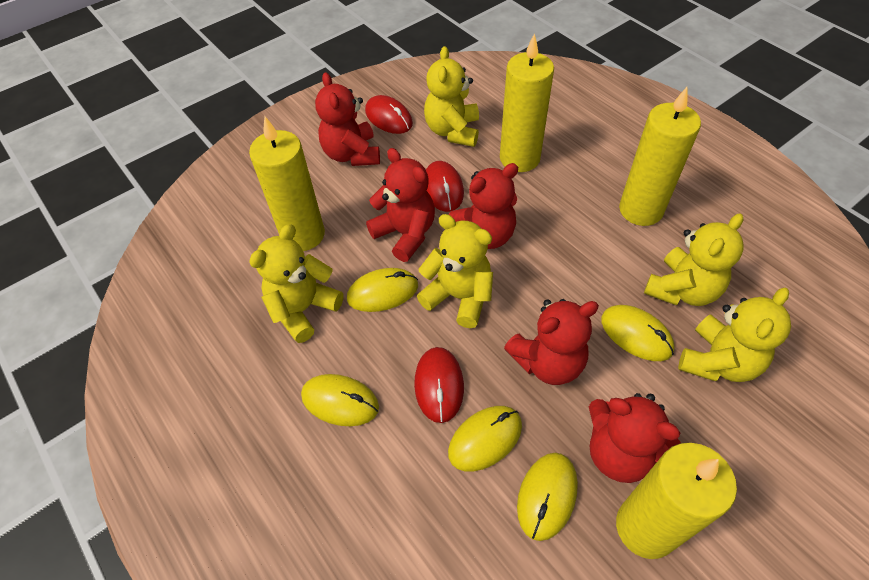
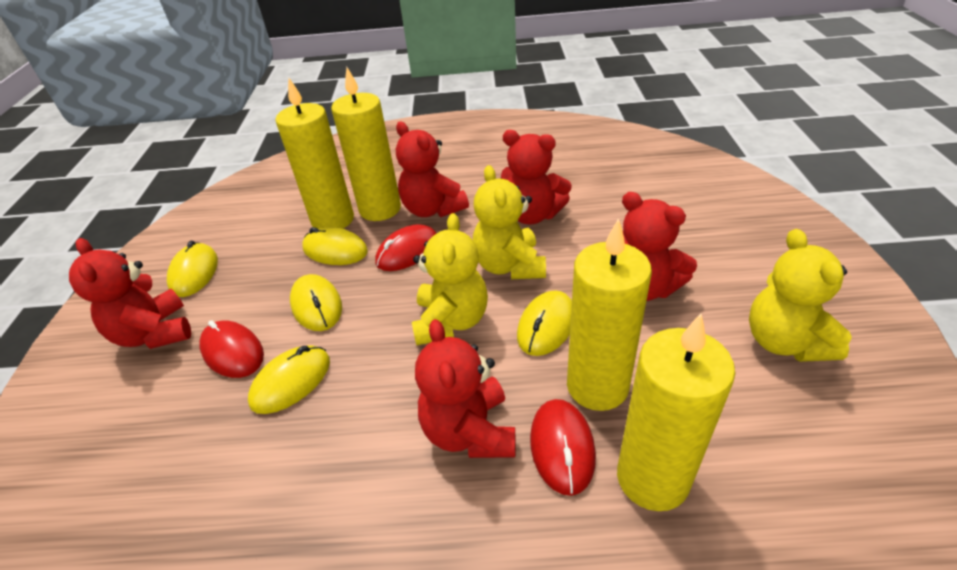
yellow teddy bear: [249,224,344,343] [417,214,493,328] [424,46,479,147] [644,213,744,306] [678,288,791,382] = 5 -> [412,213,488,346] [473,165,546,279] [749,229,852,362] = 3

